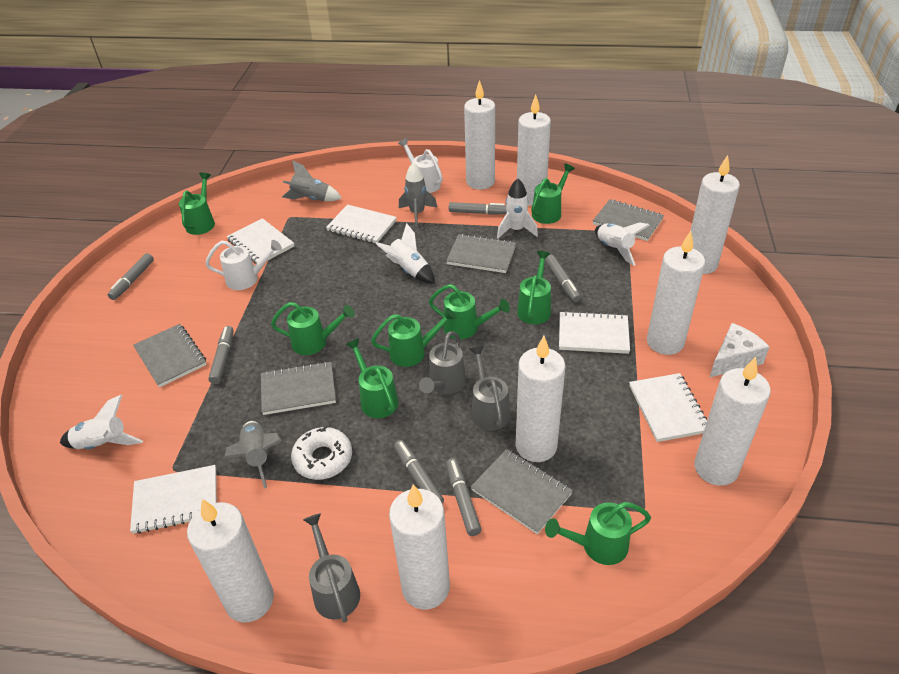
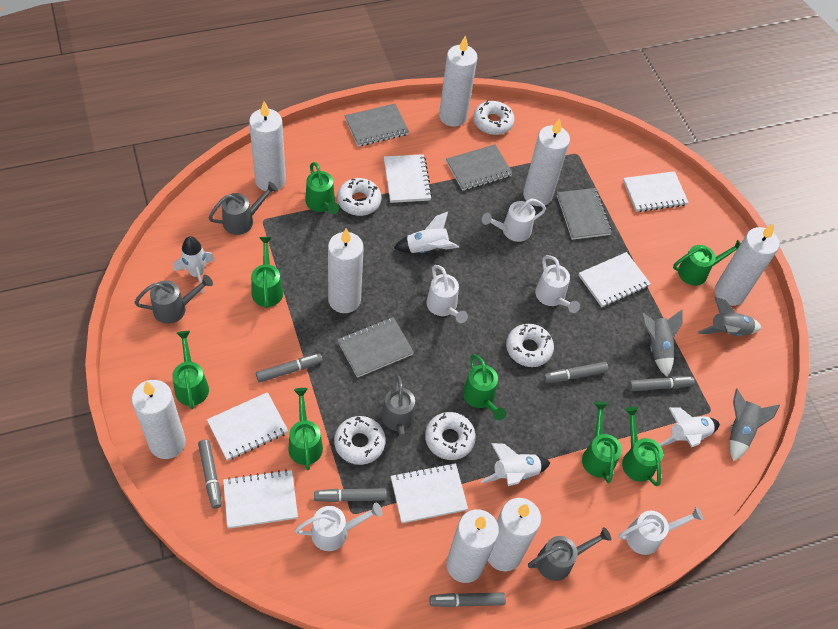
grey notebook: [133,324,207,388] [261,361,336,415] [446,234,516,273] [471,449,573,534] [593,199,664,241] = 5 -> [337,317,414,378] [345,104,409,146] [446,144,513,191] [557,188,612,240] = 4
grey watering can: [303,513,360,623] [419,331,466,394] [469,346,510,431] = 3 -> [134,275,213,324] [209,182,278,235] [381,375,415,447] [528,527,611,581] = 4
white cheese: [710,323,769,377] = 1 -> none = 0
white donut: [291,426,352,480] = 1 -> [334,416,386,465] [337,178,381,216] [425,412,476,460] [473,101,515,135] [506,324,554,367] = 5
white notebook: [130,465,217,534] [227,218,294,264] [326,204,397,243] [559,311,630,354] [629,373,707,442] = 5 -> [207,392,288,461] [223,469,298,529] [384,154,432,203] [391,463,468,523] [578,252,651,307] [623,171,689,212] = 6
white watering can: [205,240,282,290] [398,138,443,193] = 2 -> [295,503,383,551] [426,265,468,323] [482,198,546,242] [535,255,580,313] [618,507,703,555] = 5

